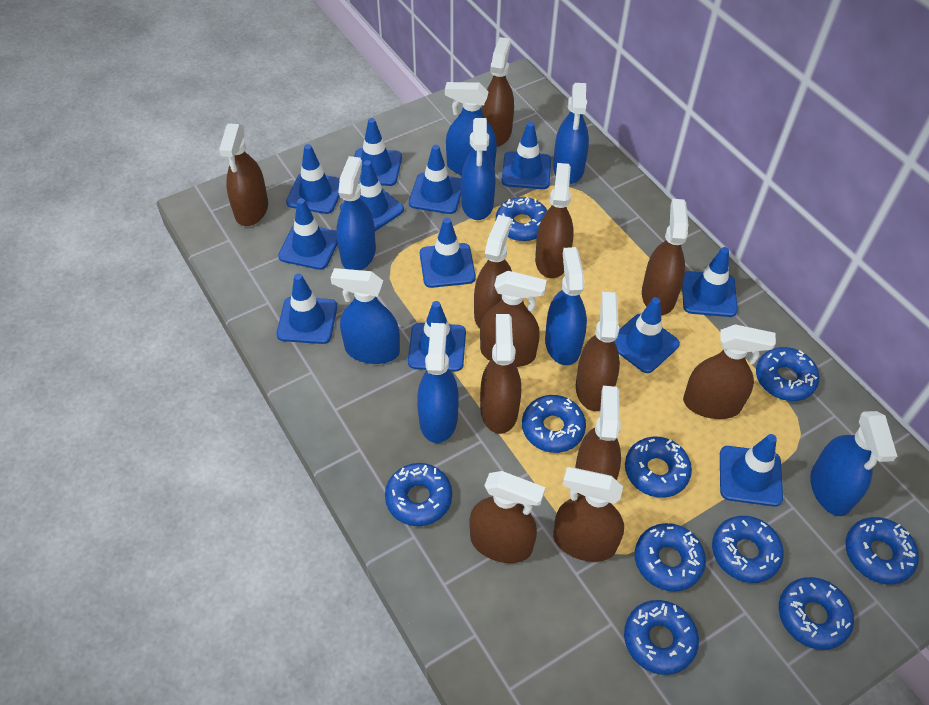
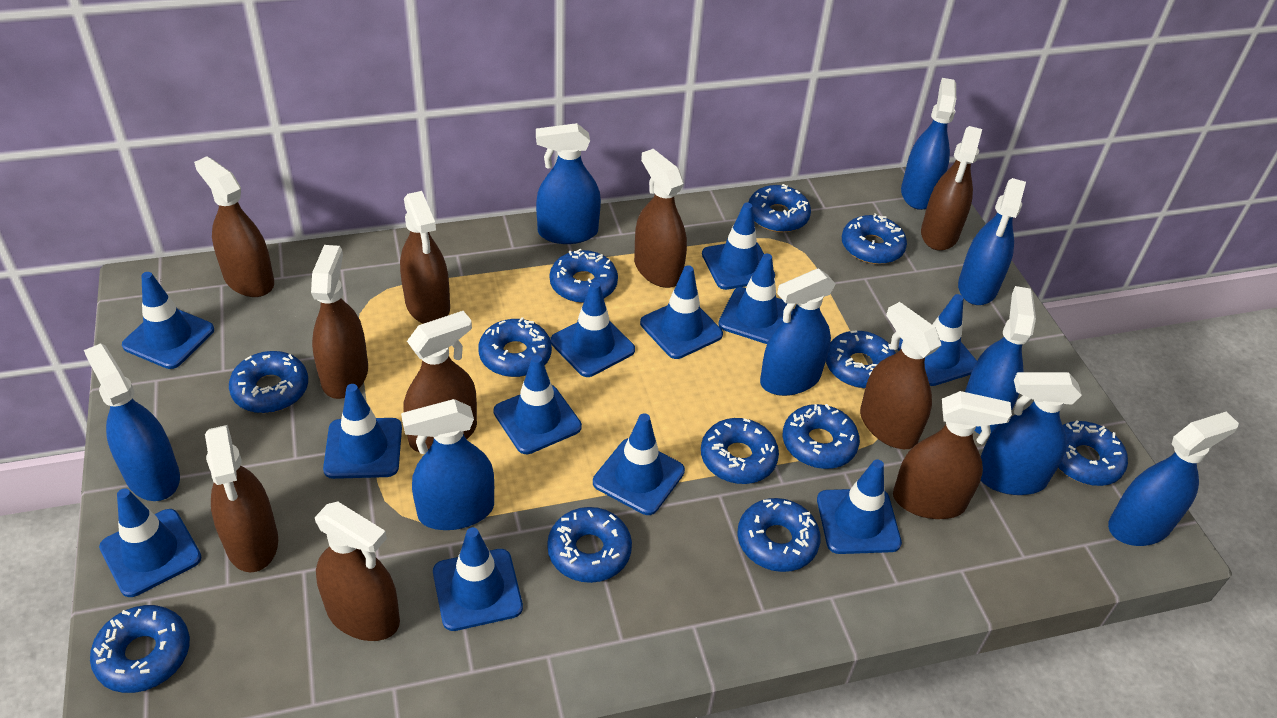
blue donut: [385,463,452,526] [496,197,547,241] [522,395,586,453] [624,600,699,675] [625,437,692,498] [635,523,706,592] [712,516,784,583] [756,347,819,401] [779,577,854,650] [846,517,919,584] = 10 -> [90,605,190,693] [229,351,308,413] [478,317,552,377] [547,507,632,583] [550,249,618,303] [701,418,779,484] [737,498,821,572] [748,184,811,232] [782,404,860,469] [826,330,896,388] [842,214,907,264] [1058,420,1128,486] = 12
blue spray bottle: [331,268,400,364] [336,156,376,270] [417,323,459,443] [445,82,497,175] [461,118,496,220] [545,247,587,365] [553,83,589,184] [810,411,897,516] = 8 -> [84,344,180,501] [401,399,494,530] [536,123,601,244] [760,268,836,396] [901,78,956,210] [958,178,1026,305] [965,286,1036,436] [981,372,1082,495] [1108,411,1239,546] = 9
brown spray bottle: [219,123,268,226] [469,471,546,563] [474,215,512,328] [480,271,547,367] [480,314,521,434] [481,37,514,147] [535,163,574,278] [553,467,624,562] [575,386,621,496] [576,292,620,411] [642,199,688,315] [683,324,776,419] = 12 -> [194,156,274,297] [205,425,278,572] [311,245,368,399] [315,502,400,641] [400,191,450,324] [403,311,477,452] [634,149,687,288] [860,302,941,449] [893,391,1012,519] [921,126,982,251] = 10

